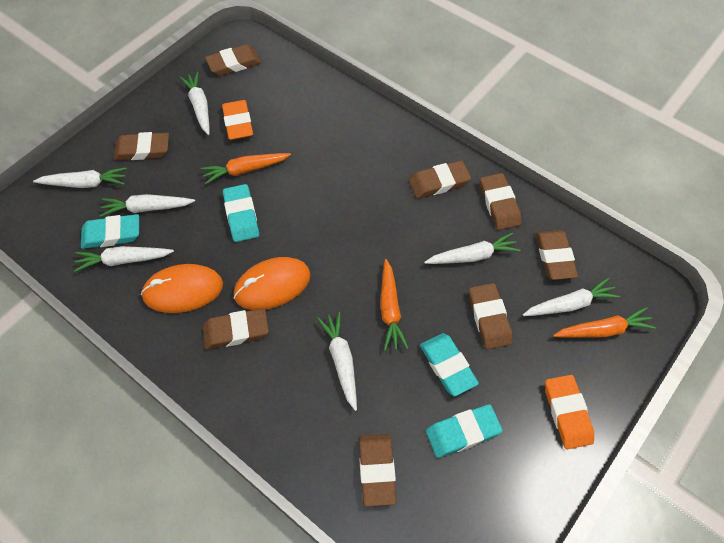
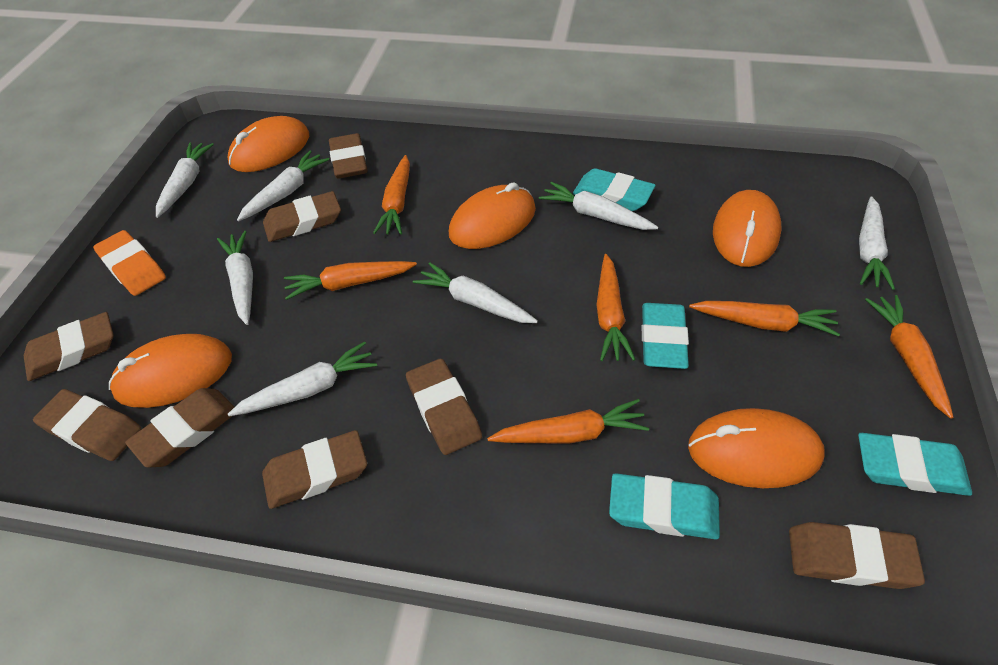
orange carrot: [201,153,291,184] [380,259,408,351] [553,307,656,338] = 3 -> [284,261,417,300] [373,155,410,235] [487,399,649,443] [597,254,636,361] [689,301,840,336] [865,295,953,419] = 6
orange eraser: [222,100,253,140] [545,375,594,449] = 2 -> [93,230,166,296] = 1
orange mouse: [141,264,223,313] [234,257,310,310] = 2 -> [109,334,232,408] [228,116,309,172] [449,182,536,249] [688,408,825,488] [713,190,781,267] = 5

